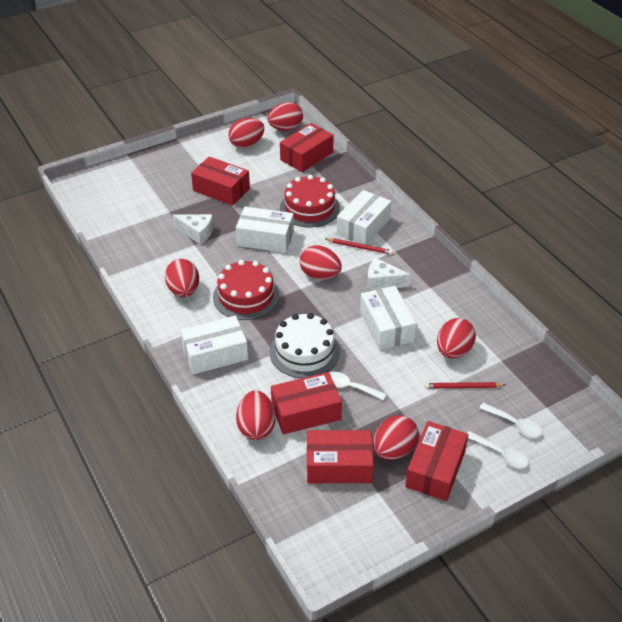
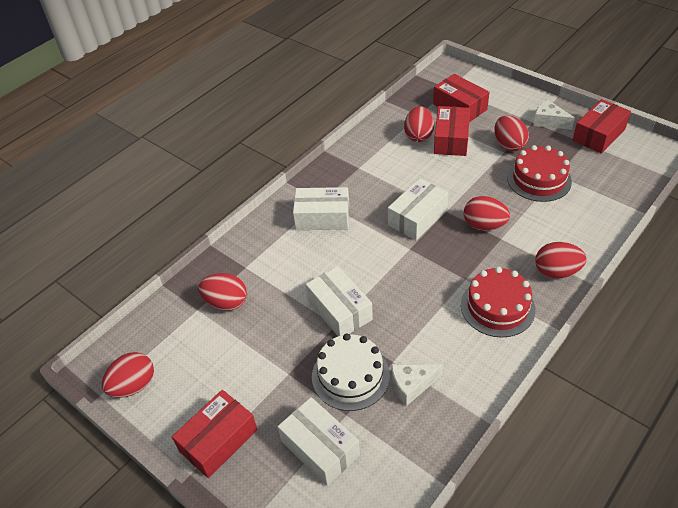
red box: [191,157,250,206] [271,372,342,434] [280,123,333,172] [307,430,374,483] [405,421,468,501] = 5 -> [172,390,257,478] [433,74,490,122] [434,106,470,156] [573,99,631,154] = 4
red egg: [165,259,199,297] [228,118,264,148] [236,391,275,440] [268,102,303,131] [300,245,342,280] [373,415,419,460] [437,318,476,358] = 7 -> [102,352,154,398] [198,273,247,311] [404,106,434,142] [464,196,510,231] [494,115,529,151] [535,242,586,279] = 6
red pencil: [326,238,393,254] [425,382,505,389] = 2 -> none = 0
white spoon: [329,372,386,400] [467,431,529,468] [479,403,542,437] = 3 -> none = 0

